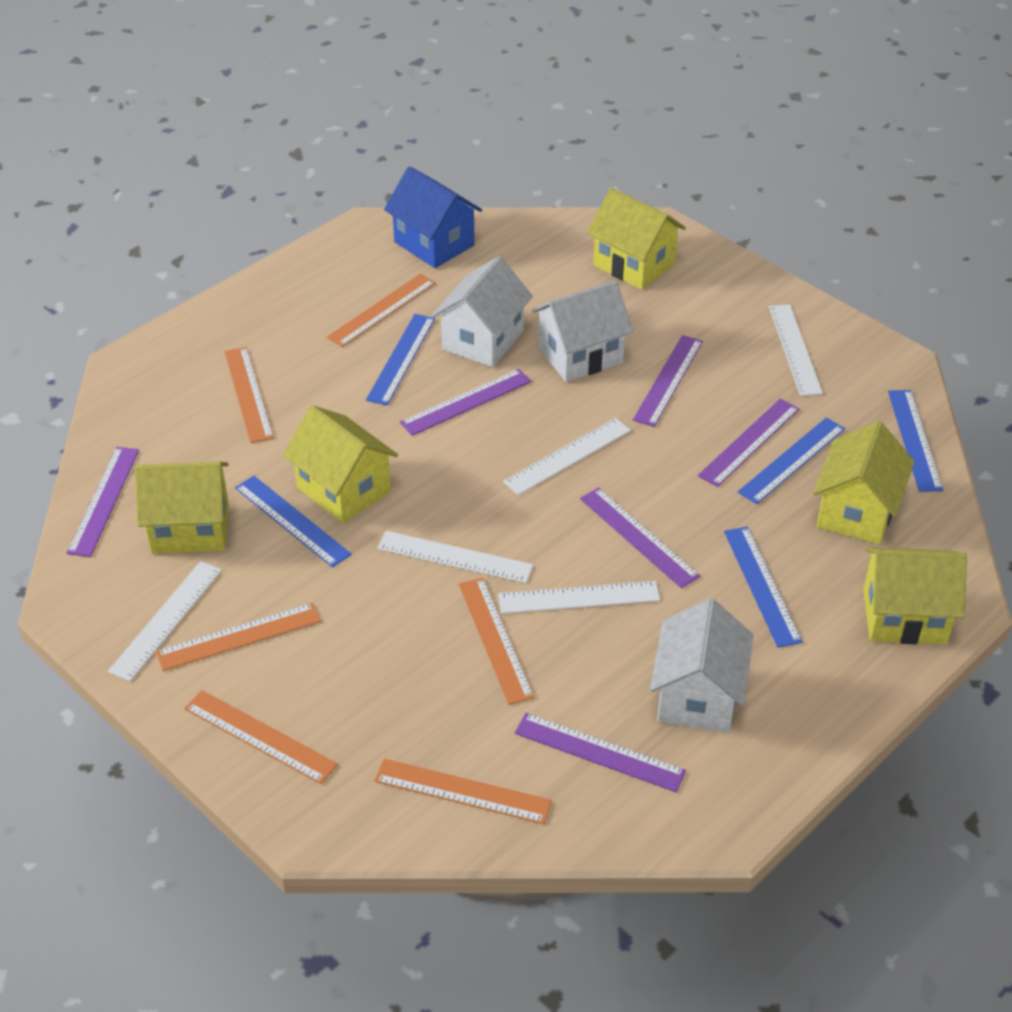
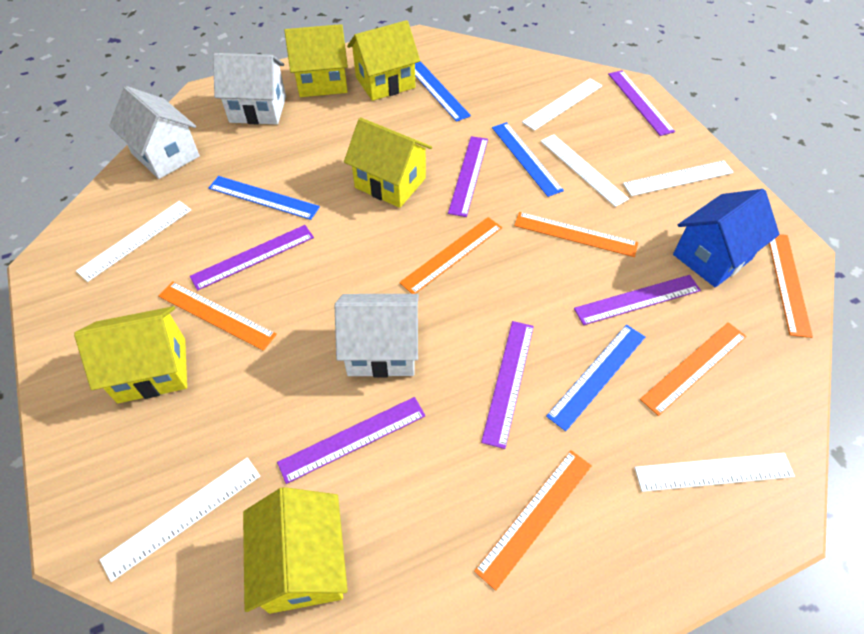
blue ruler: [235,476,352,568] [366,314,435,405] [724,527,803,648] [738,417,845,504] [888,390,943,492] = 5 -> [209,176,320,220] [415,61,471,122] [492,122,564,197] [546,325,645,431] = 4
white ruler: [108,561,222,682] [377,531,533,583] [498,581,660,614] [503,418,631,495] [769,304,823,396] = 5 -> [76,201,191,282] [100,457,260,582] [522,78,603,131] [540,134,629,207] [623,160,734,196] [635,453,795,492] = 6

